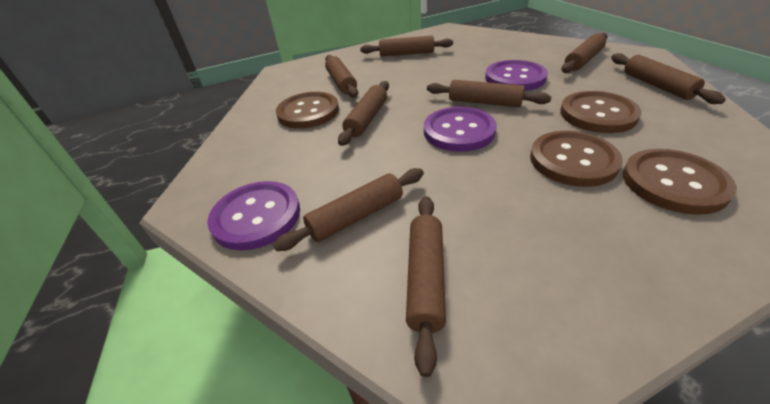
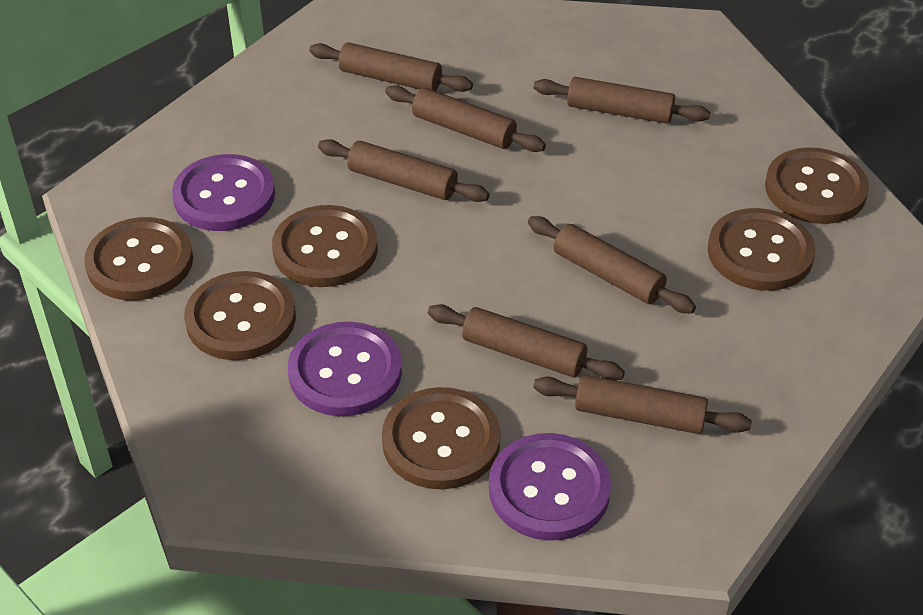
brown button: [276,92,339,128] [530,131,623,187] [560,91,642,133] [623,149,737,215] = 4 -> [84,217,193,300] [184,271,296,360] [272,205,378,287] [382,387,500,489] [708,208,815,291] [765,147,869,224] = 6
brown rolling pin: [273,168,424,251] [325,55,358,98] [338,81,389,146] [360,36,453,56] [406,196,446,377] [427,80,551,107] [561,33,608,73] [611,53,726,104] = 8 -> [309,42,473,92] [318,139,489,202] [385,85,546,152] [428,304,625,380] [528,216,696,313] [533,77,710,124] [533,375,752,434] = 7

